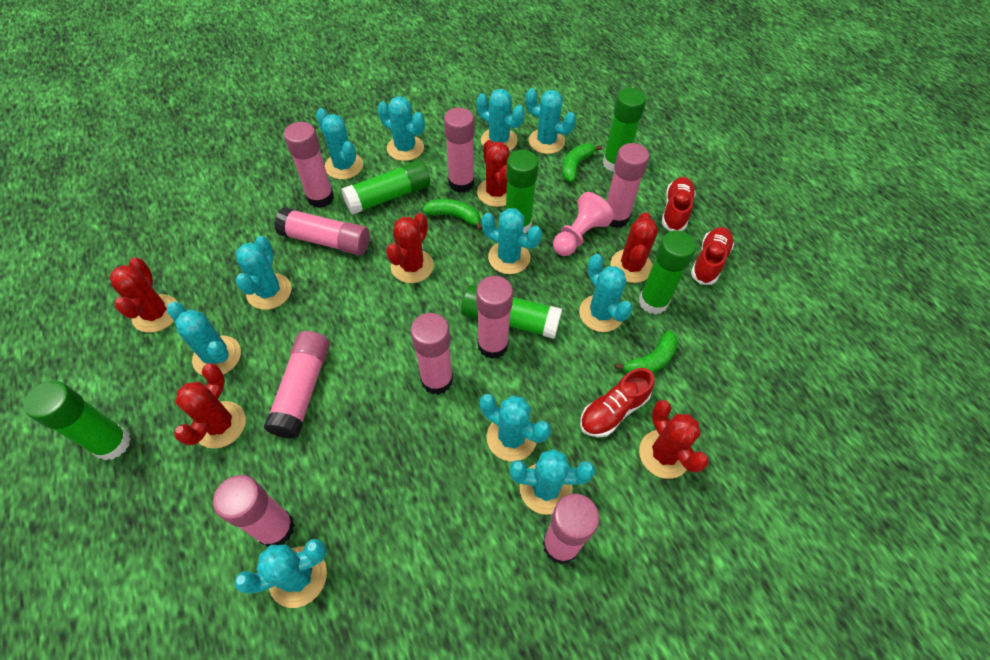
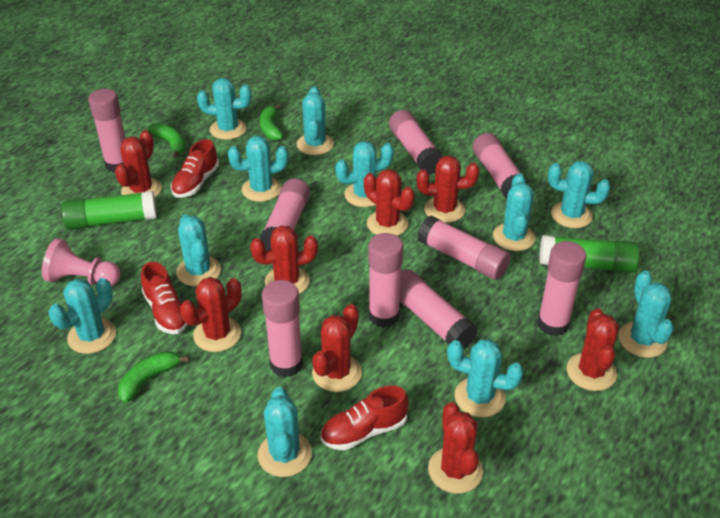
green glue stick: [24,381,131,461] [341,160,430,215] [461,285,562,339] [506,150,539,233] [603,88,646,172] [639,231,696,315] = 6 -> [62,191,157,230] [539,235,640,273] = 2
red cactus: [110,258,177,333] [174,363,246,449] [386,213,434,283] [477,140,509,207] [611,212,658,283] [639,400,709,479] = 6 -> [115,130,162,197] [180,277,242,352] [250,226,318,294] [312,304,362,392] [364,169,414,236] [417,155,479,223] [428,402,483,494] [567,308,619,391] = 8

